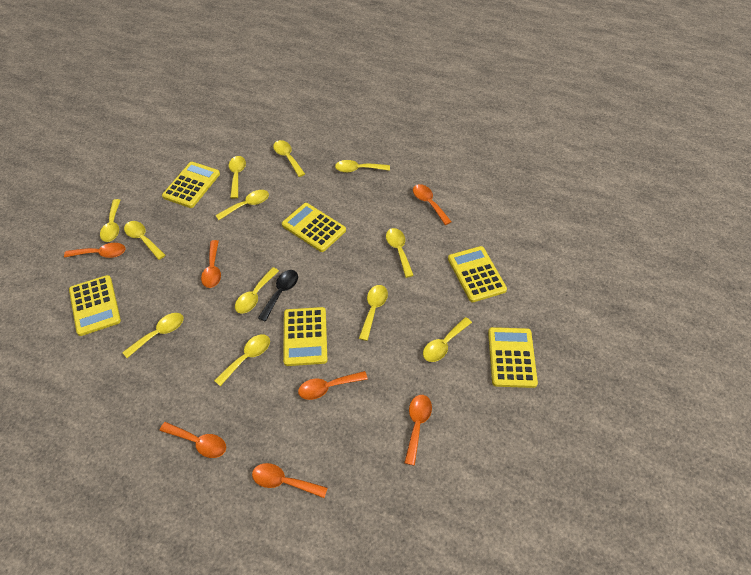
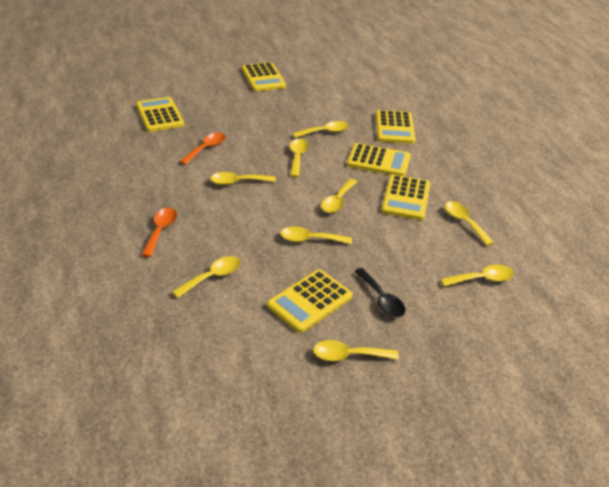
orange spoon: [64,243,126,258] [159,422,226,458] [201,240,221,288] [252,463,328,498] [298,371,368,400] [404,395,432,466] [413,184,452,225] = 7 -> [142,208,177,257] [179,132,226,165] = 2
yellow spoon: [100,199,121,242] [122,313,183,358] [124,221,165,260] [214,334,270,386] [215,190,269,220] [229,156,246,199] [235,267,279,314] [273,140,305,177] [335,160,390,173] [359,285,388,341] [386,228,414,278] [423,317,472,362] = 12 -> [172,256,241,298] [210,172,276,185] [280,227,352,244] [289,139,309,177] [292,121,349,138] [313,340,399,361] [321,179,357,213] [441,265,514,286] [445,201,494,246] = 9

